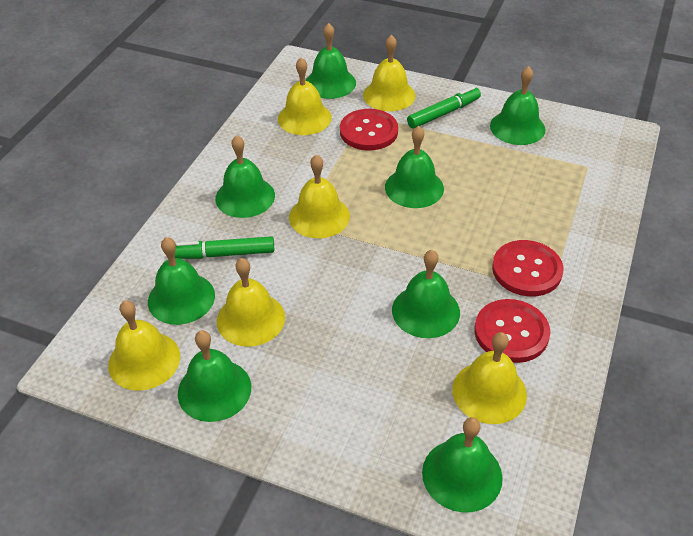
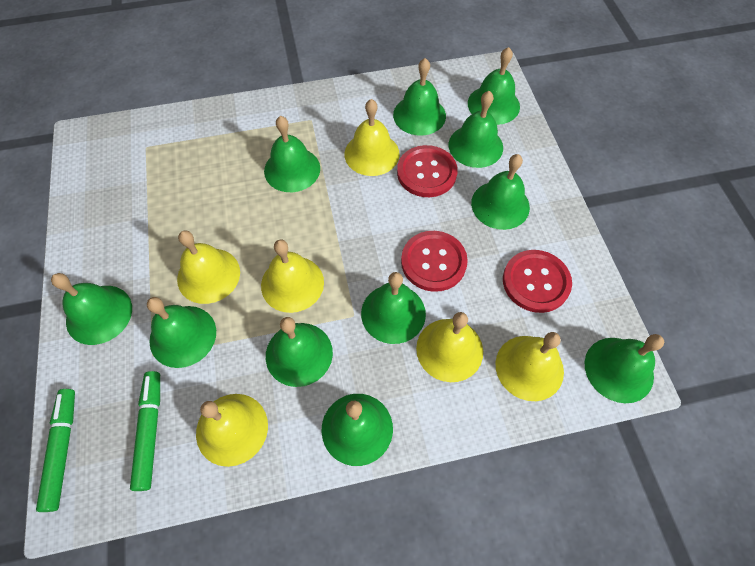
green bell: [148,237,215,325] [178,330,251,422] [215,135,275,218] [306,23,356,99] [385,126,444,208] [392,250,460,338] [422,417,503,513] [490,66,545,145] = 8 -> [51,273,132,345] [147,297,216,368] [264,116,320,192] [266,317,333,387] [321,394,393,466] [361,272,426,344] [393,58,446,136] [449,91,503,168] [468,47,520,125] [471,154,530,230] [585,334,664,403] = 11

